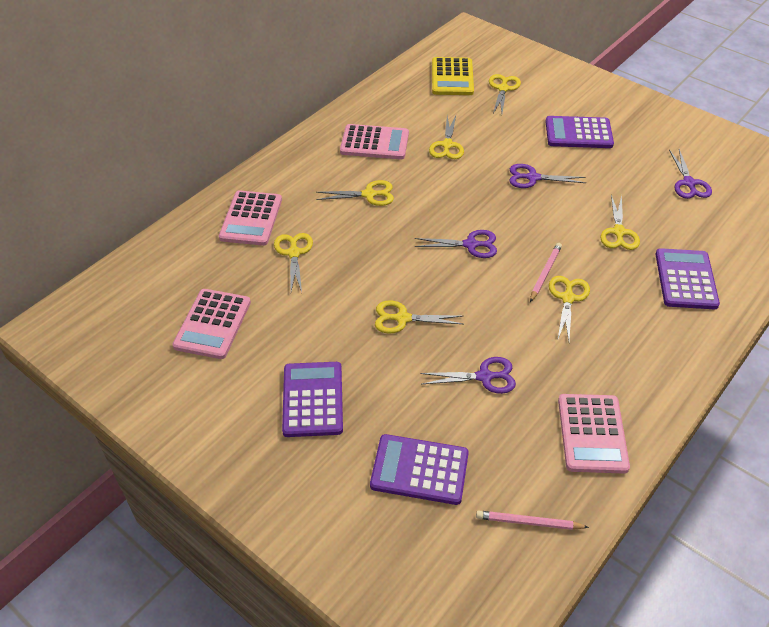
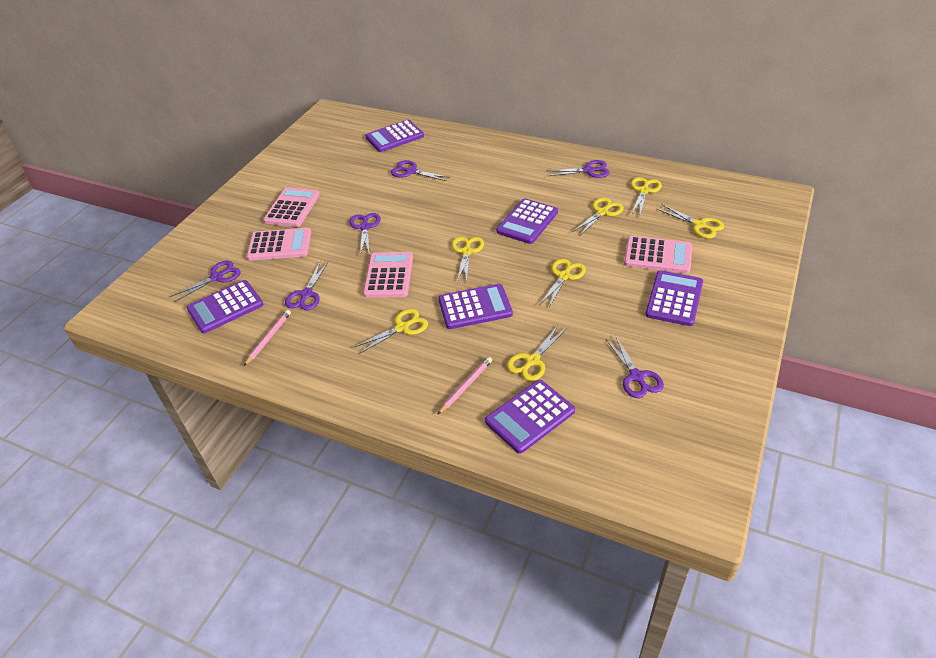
purple calculator: [282,362,343,437] [370,434,469,505] [545,116,614,148] [655,248,720,309] = 4 -> [186,280,263,333] [365,120,424,152] [438,284,513,329] [485,380,575,454] [496,198,558,244] [645,270,703,326] = 6
purple scissors: [415,230,497,258] [420,357,516,394] [510,164,586,188] [669,149,712,199] = 4 -> [170,261,241,302] [285,262,328,310] [350,213,381,255] [391,160,450,181] [546,160,610,178] [606,335,664,398] = 6
yellow calculator: [432,57,474,95] = 1 -> none = 0

